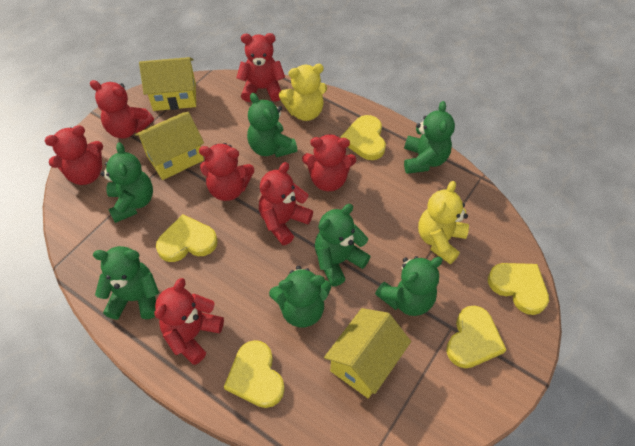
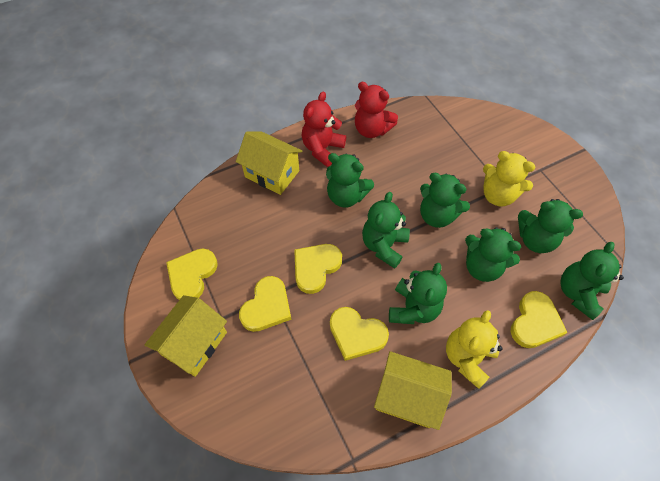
red teddy bear: [45,125,103,185] [90,80,154,139] [154,278,224,365] [199,143,254,201] [237,33,285,102] [259,162,313,245] [302,134,356,191] = 7 -> [302,92,346,167] [355,82,398,138] = 2

